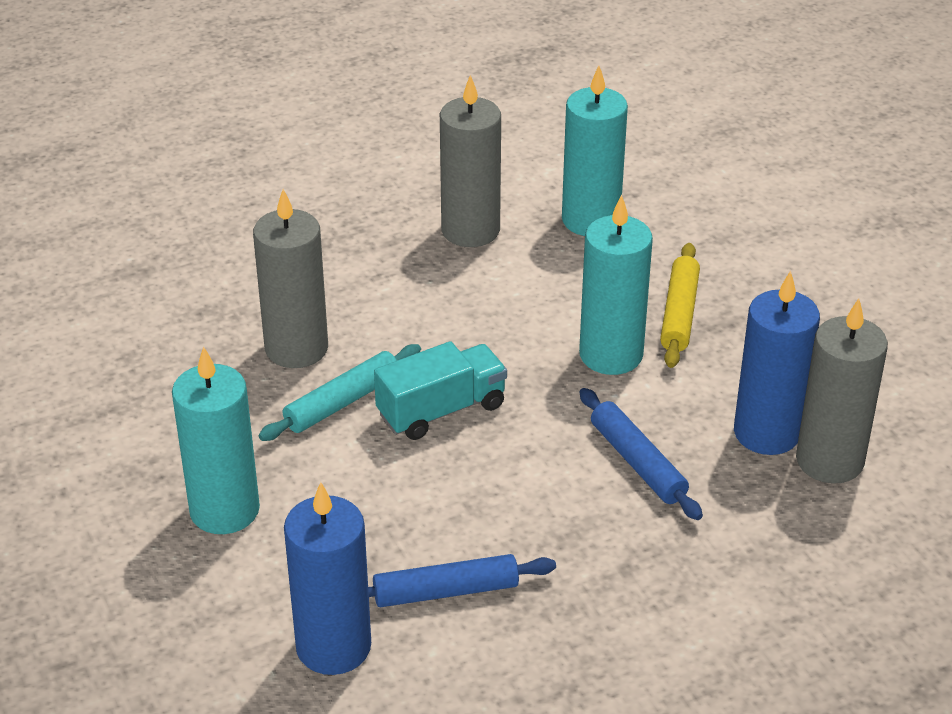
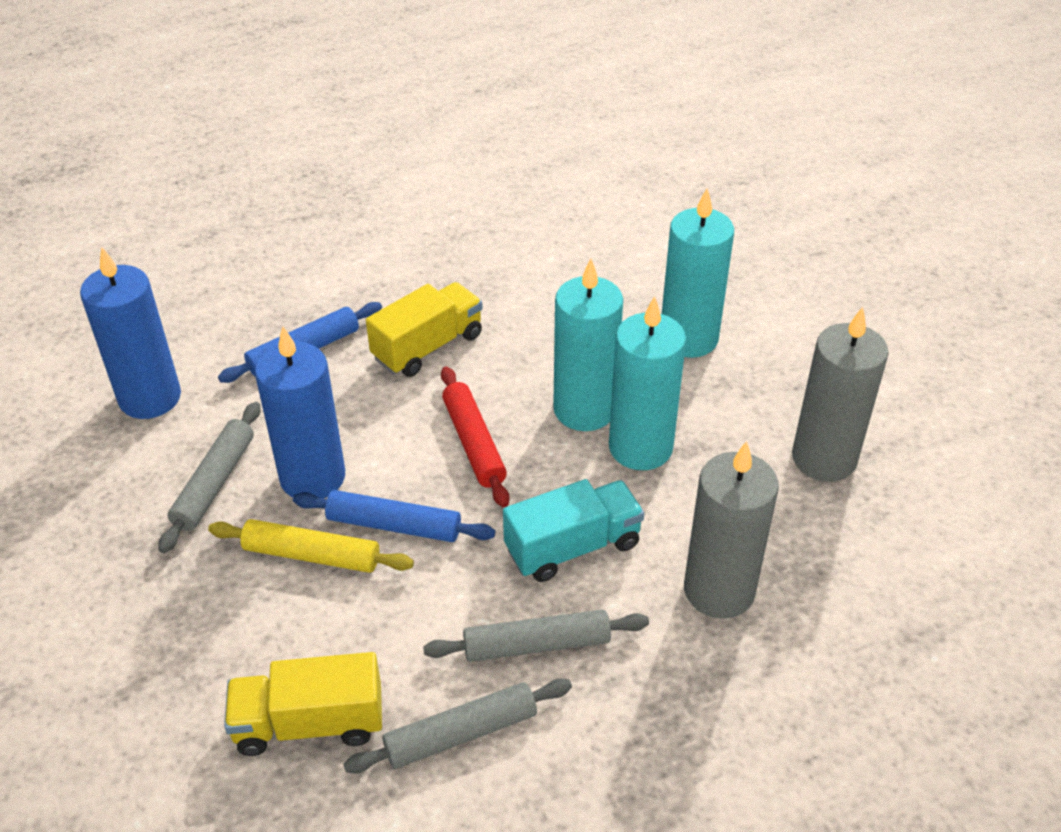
grey candle: [253,189,328,368] [440,75,501,247] [796,298,888,484] = 3 -> [684,441,779,619] [792,307,889,482] = 2
grey rolling pin: none = 0 -> [158,402,260,553] [344,678,572,773] [423,610,649,662] = 3
red rolling pin: none = 0 -> [441,366,510,508] = 1
turquoise rolling pin: [259,344,421,441] = 1 -> none = 0
yellow truck: none = 0 -> [224,652,382,756] [366,282,483,377] = 2

